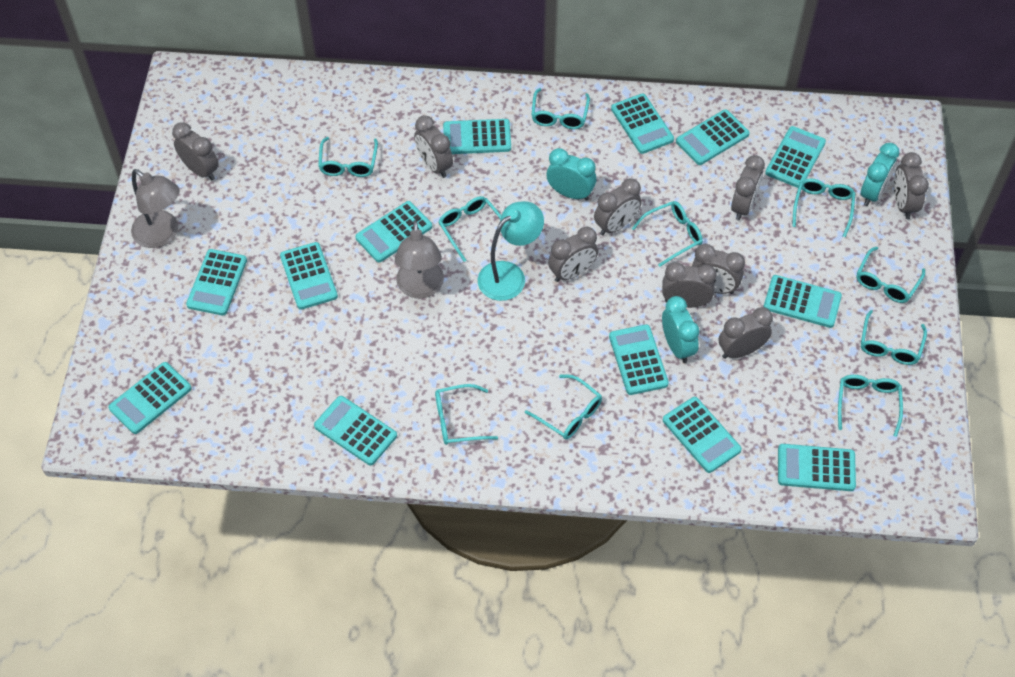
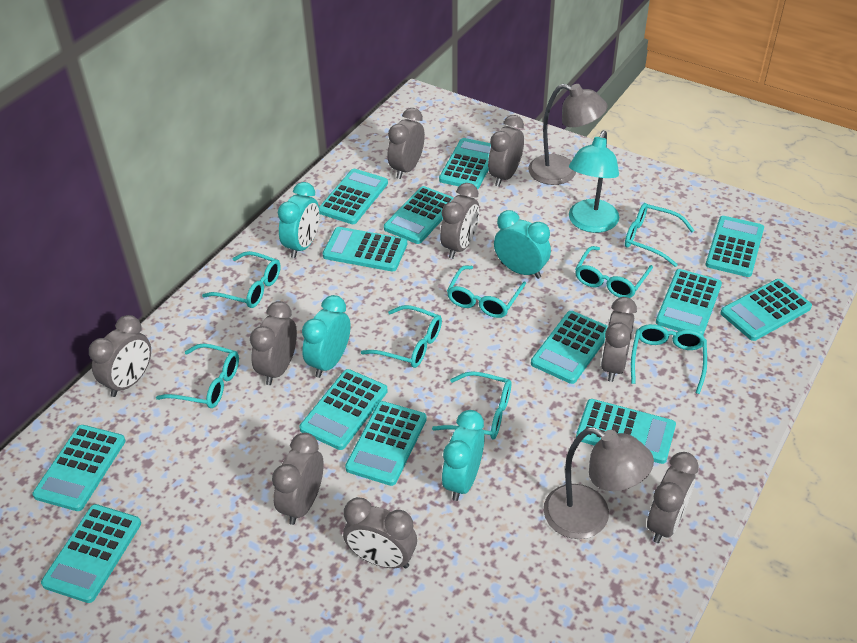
turquoise clock: [547,148,596,201] [662,296,700,363] [861,143,899,206] = 3 -> [278,182,320,258] [302,295,351,378] [442,410,485,501] [494,210,551,279] = 4
turquoise glasses: [318,137,378,177] [435,384,498,445] [438,196,501,262] [525,375,602,440] [531,88,590,129] [632,201,703,267] [792,179,856,237] [838,375,903,437] [857,247,925,303] [861,310,927,365] = 10 -> [156,343,239,408] [202,251,281,308] [361,305,442,368] [432,371,511,440] [447,265,526,318] [575,246,653,298] [625,203,695,267] [631,324,707,394] = 8

